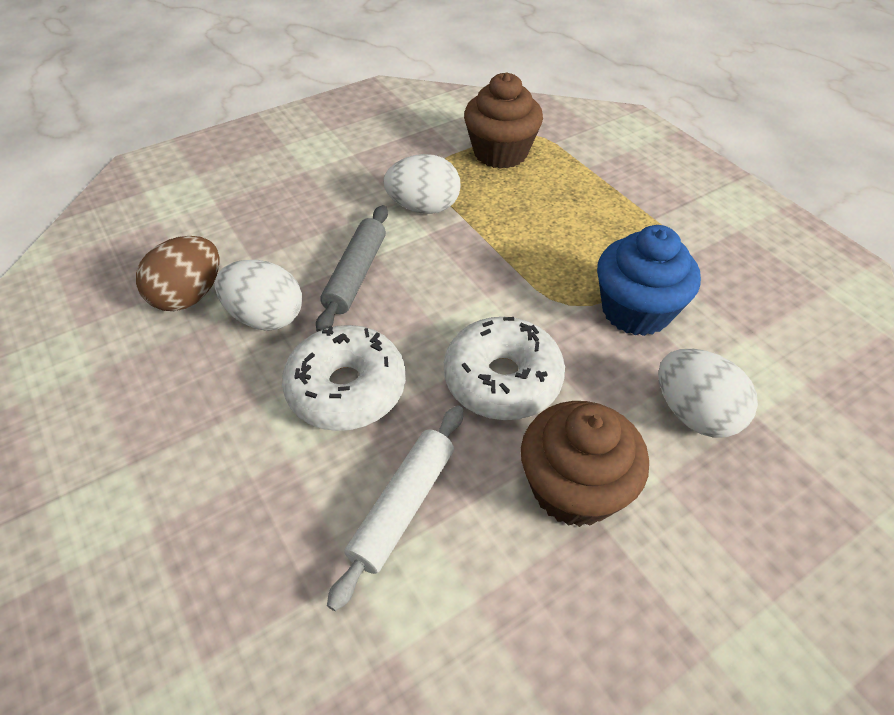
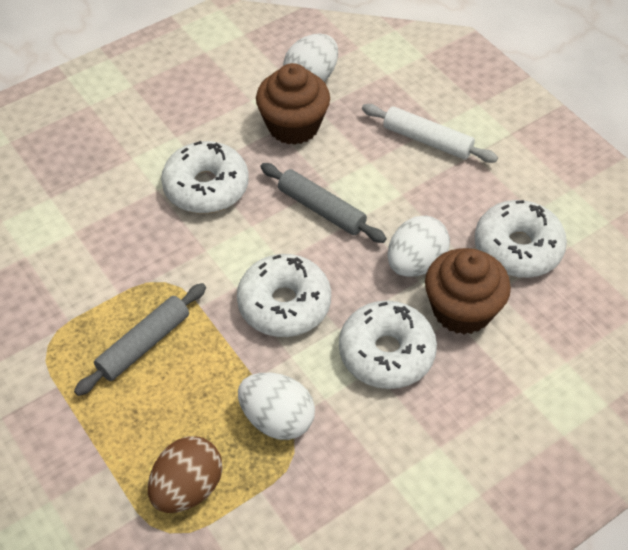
blue cupcake: [597,225,701,336] = 1 -> none = 0
grey rolling pin: [316,205,388,332] = 1 -> [74,283,206,396] [260,163,387,243] = 2
white donut: [282,325,406,431] [444,317,565,420] = 2 -> [161,141,249,214] [237,254,331,337] [339,301,437,389] [475,200,567,278] = 4

